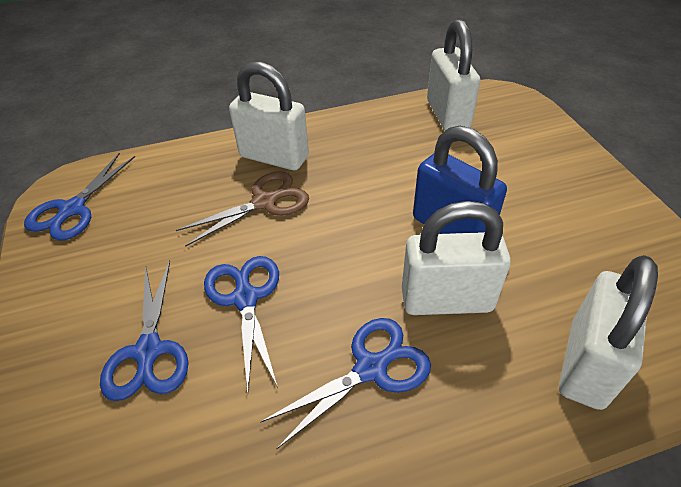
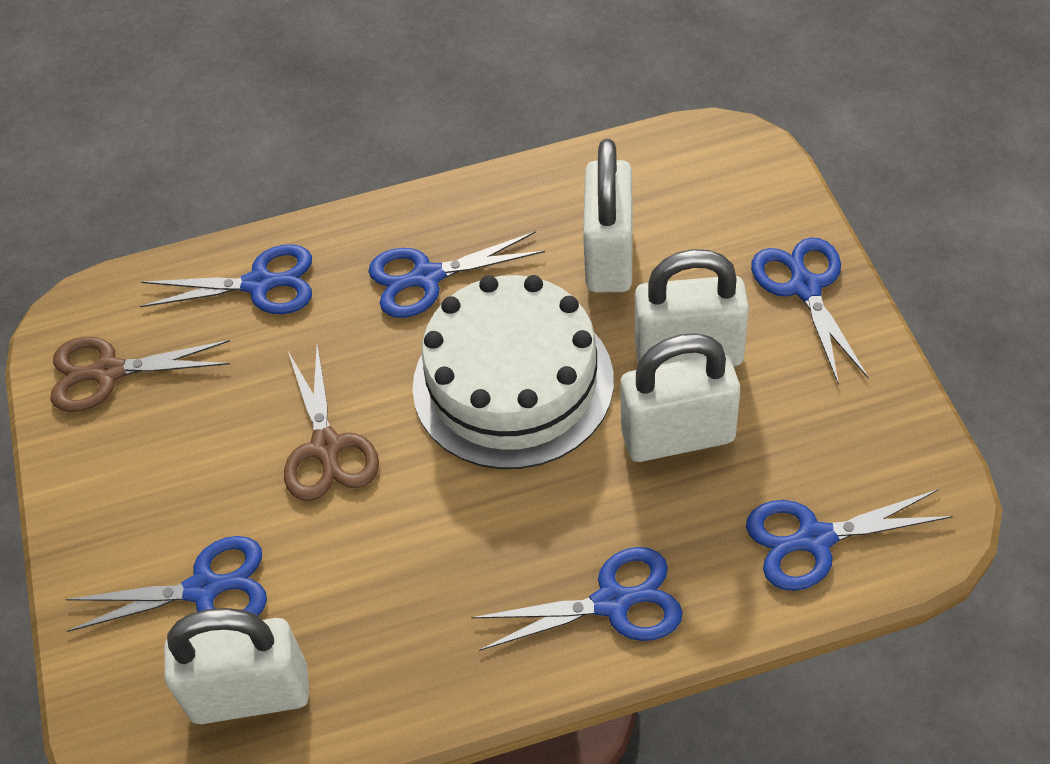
blue padlock: [413,126,507,234] = 1 -> none = 0
blue scissors: [24,153,135,241] [100,261,189,401] [204,256,279,393] [260,318,431,449] = 4 -> [65,536,267,632] [140,244,312,314] [368,231,545,318] [471,547,683,651] [746,489,953,591] [751,237,869,385] = 6
brown scissors: [176,171,309,247] = 1 -> [50,337,230,412] [284,343,379,501] = 2
white cake: none = 0 -> [413,275,614,469] = 1

